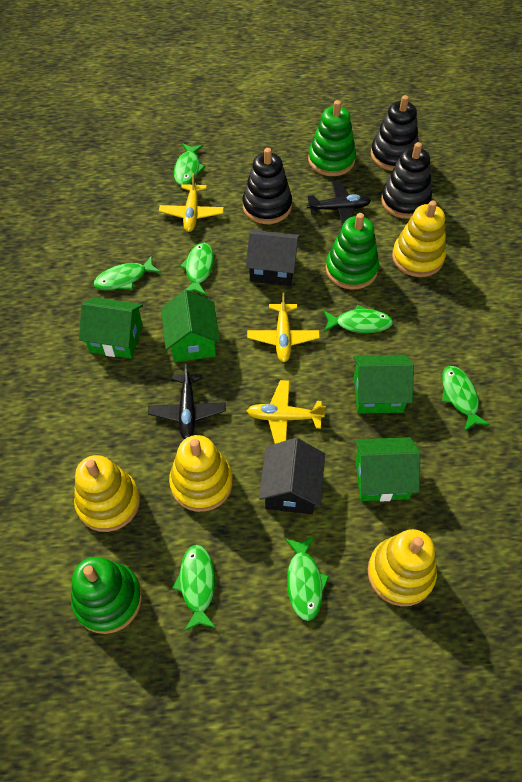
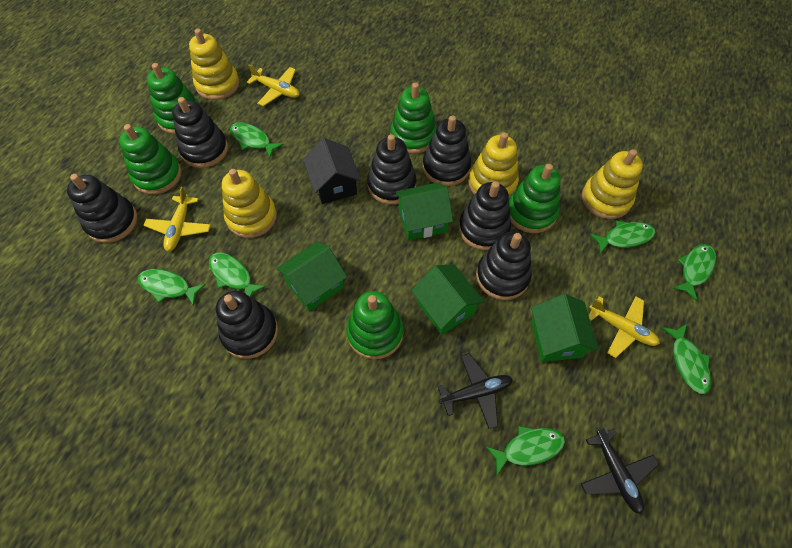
black house: [246,230,300,286] [259,438,325,514] = 2 -> [303,138,361,204] = 1
black stacking toy: [243,148,292,224] [371,95,419,171] [381,142,432,219] = 3 -> [67,174,137,243] [172,97,228,168] [216,291,278,359] [367,134,416,204] [422,115,471,186] [459,181,511,250] [476,232,532,300] = 7
green stacking toy: [71,557,142,634] [308,100,356,176] [326,213,379,289] = 3 -> [119,124,182,195] [147,63,200,134] [346,291,403,359] [390,82,436,154] [509,164,561,233] = 5

